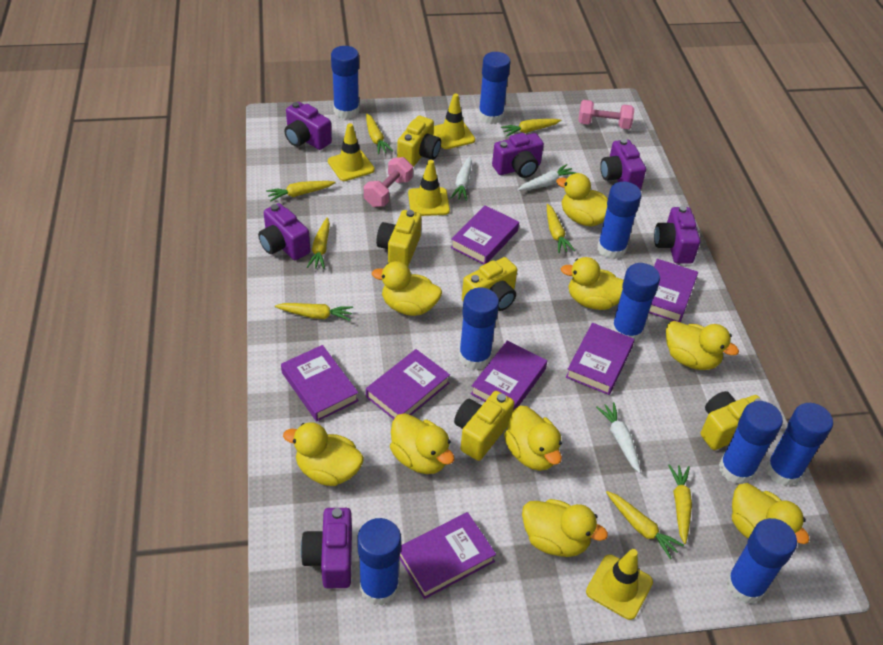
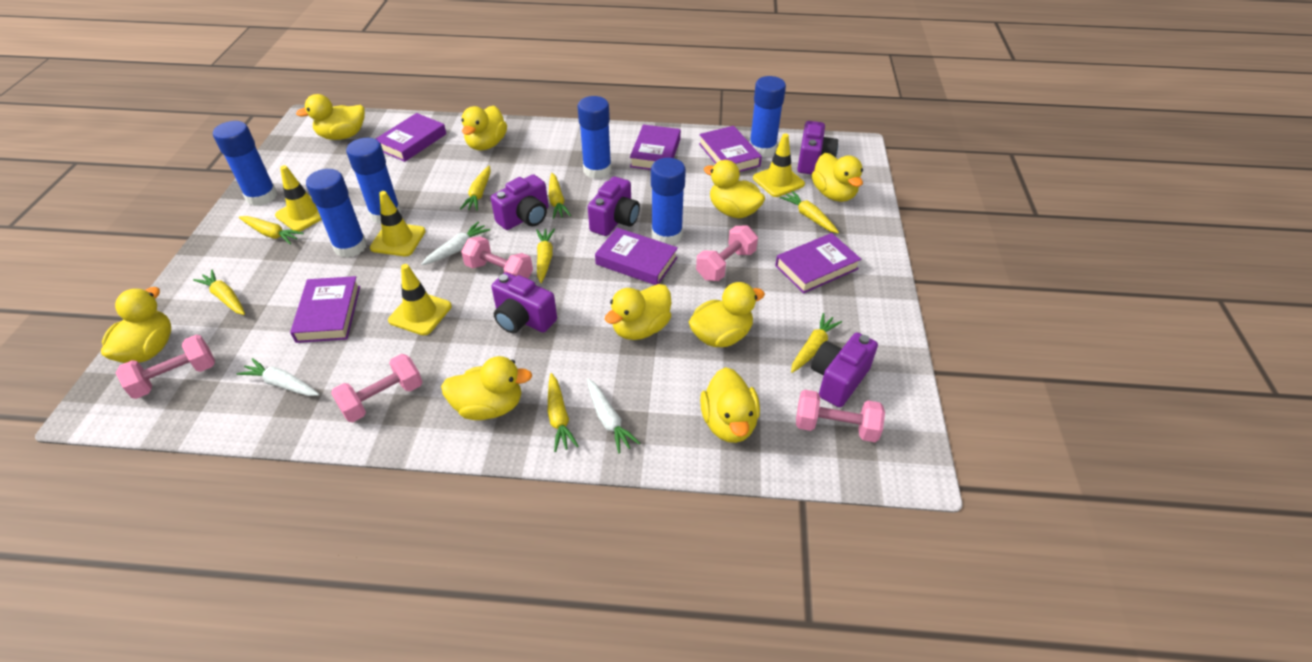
blue glue stick: [331,46,359,119] [357,518,401,605] [459,288,499,370] [478,52,511,124] [597,182,642,259] [611,263,660,342] [719,401,783,484] [726,518,797,604] [766,403,833,486] = 9 -> [213,121,277,206] [306,169,367,258] [346,138,401,224] [578,96,612,179] [651,158,686,245] [750,76,786,157] = 6
pink dumbbell: [364,157,413,207] [578,100,634,129] = 2 -> [116,335,215,399] [331,354,422,422] [461,236,533,279] [696,226,758,281] [796,390,885,442] = 5
purple book: [281,345,359,422] [366,349,450,419] [399,512,496,599] [450,205,519,265] [471,340,547,410] [566,323,635,395] [649,259,698,322] = 7 -> [290,276,360,343] [376,113,446,162] [595,228,678,285] [630,125,681,170] [699,126,762,172] [775,233,861,294] = 6
purple camera: [258,203,310,260] [284,102,332,150] [301,508,352,588] [492,133,544,178] [600,139,646,190] [654,206,700,264] = 6 -> [491,174,548,230] [491,272,557,333] [588,177,640,236] [797,121,838,174] [811,332,878,407] = 5
yellow camera: [376,210,421,267] [397,116,441,167] [454,391,514,461] [462,257,517,311] [701,391,763,450] = 5 -> none = 0

